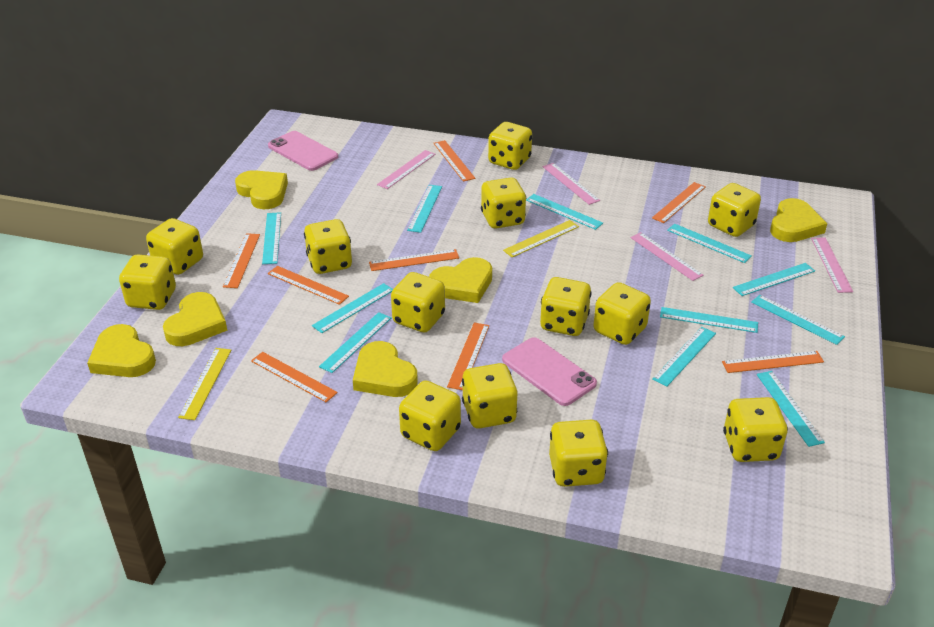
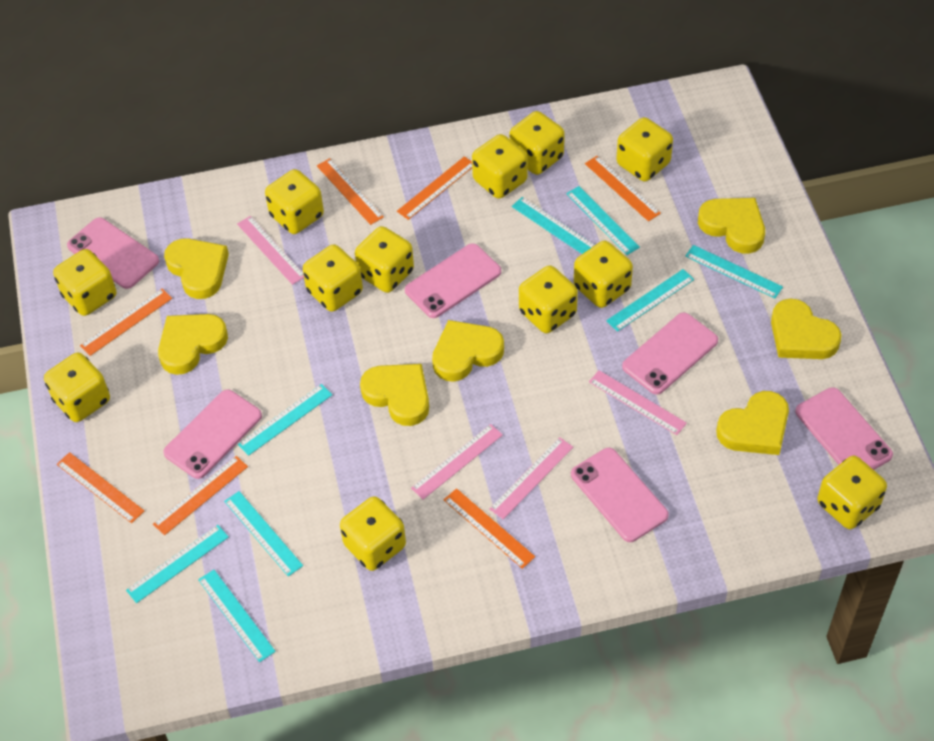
orange ruler: [223,233,260,288] [251,352,338,402] [268,266,349,305] [369,249,459,271] [433,140,475,182] [447,322,489,390] [652,182,706,223] [722,351,824,373] = 8 -> [57,452,144,523] [80,289,172,356] [153,456,248,535] [317,158,384,225] [397,156,472,220] [444,488,535,569] [585,156,661,222] = 7
pink phone: [268,131,338,171] [502,337,597,406] = 2 -> [67,218,159,289] [163,390,262,479] [405,243,501,318] [571,448,669,542] [622,312,718,395] [795,387,893,470] = 6
turquoise ruler: [262,212,281,264] [312,283,393,333] [319,312,391,373] [407,185,442,233] [526,194,603,230] [652,327,716,387] [660,307,758,333] [667,224,752,263] [733,263,815,296] [751,295,845,345] [757,371,825,447] = 11 -> [126,525,229,603] [198,570,276,662] [224,491,303,577] [238,384,332,456] [512,197,595,254] [566,186,640,255] [606,269,694,332] [685,245,783,298] = 8
yellow dice: [119,255,176,310] [146,218,203,275] [304,219,352,274] [391,272,445,333] [399,380,461,451] [462,363,517,428] [481,177,526,229] [488,122,532,170] [540,277,592,336] [549,420,608,487] [593,282,651,345] [708,183,761,237] [723,397,788,462] = 13 -> [44,352,110,422] [53,249,116,316] [265,169,324,234] [303,244,363,312] [340,496,406,571] [355,226,414,293] [472,134,528,199] [509,111,565,175] [519,265,578,333] [574,241,633,308] [616,117,673,181] [817,456,887,529] = 12
yellow heart: [87,324,156,377] [163,292,227,346] [235,170,288,209] [353,341,418,397] [429,257,492,303] [770,198,827,242] = 6 -> [158,314,228,375] [164,238,229,299] [360,364,429,426] [432,320,504,382] [698,198,765,254] [716,391,789,455] [771,299,842,359] = 7
yellow ruler: [178,348,231,420] [503,220,579,257] = 2 -> none = 0

